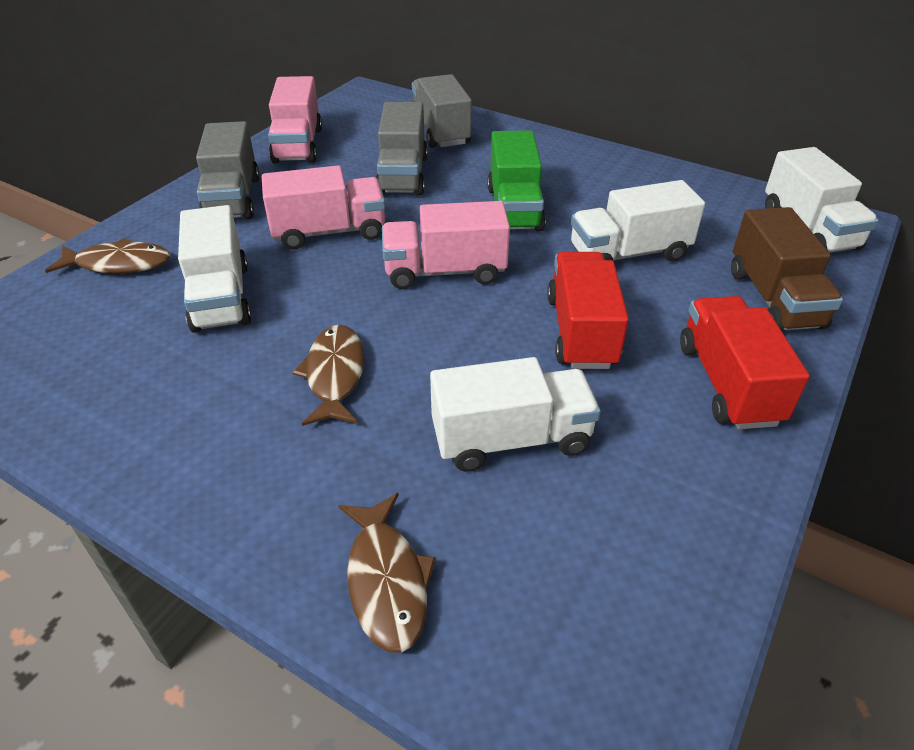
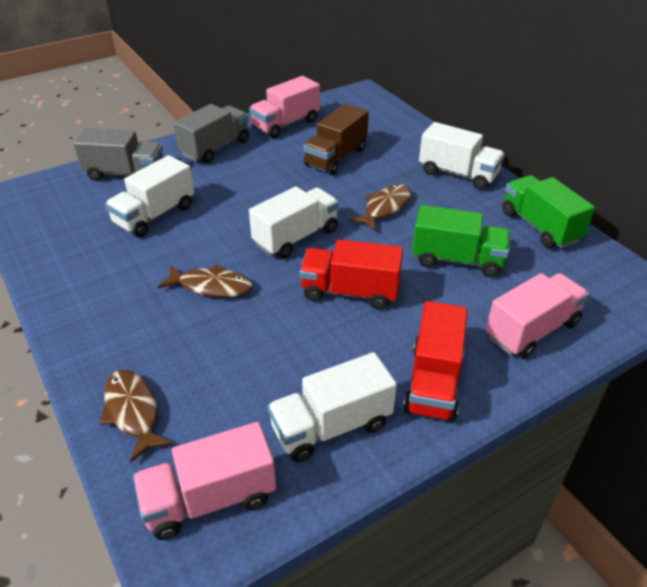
green truck: [487,130,546,231] = 1 -> [412,205,510,277] [502,175,595,248] = 2
grey truck: [196,121,259,219] [376,102,428,195] [412,74,472,148] = 3 -> [73,128,163,181] [174,104,249,163] = 2

